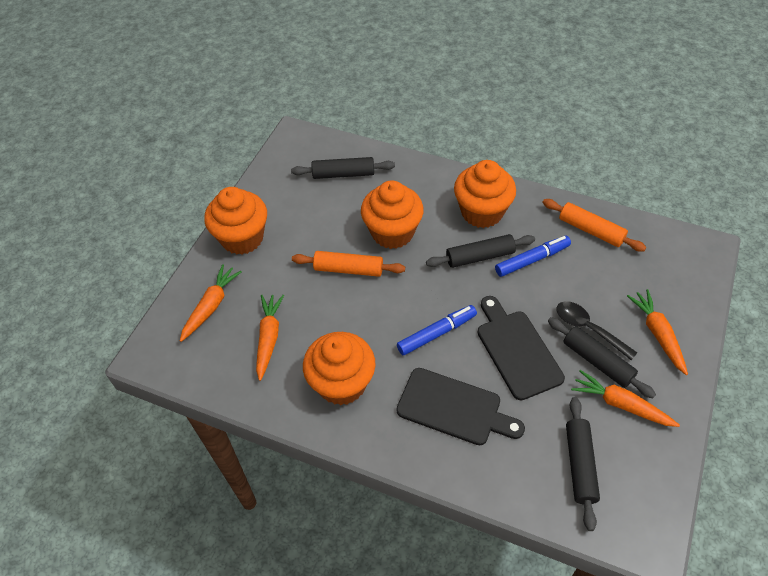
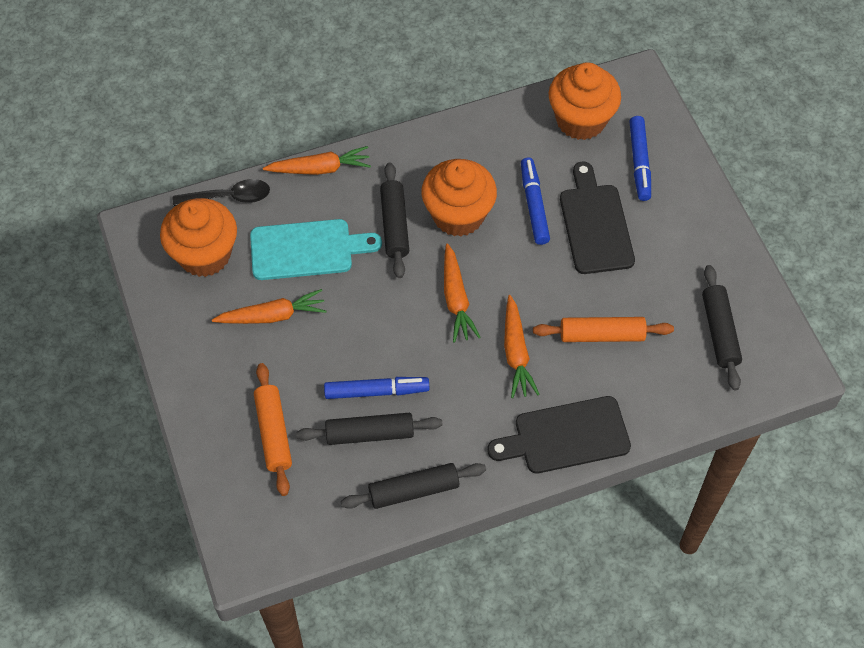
blue marker: [397,305,477,355] [495,236,571,277] = 2 -> [324,377,429,399] [521,158,550,245] [629,116,651,201] = 3
orange cupcake: [204,187,267,255] [303,332,376,405] [361,181,424,249] [454,160,516,228] = 4 -> [160,198,237,277] [421,159,497,237] [549,62,621,140] = 3
turquoise cutting board: none = 0 -> [250,219,382,280] = 1

